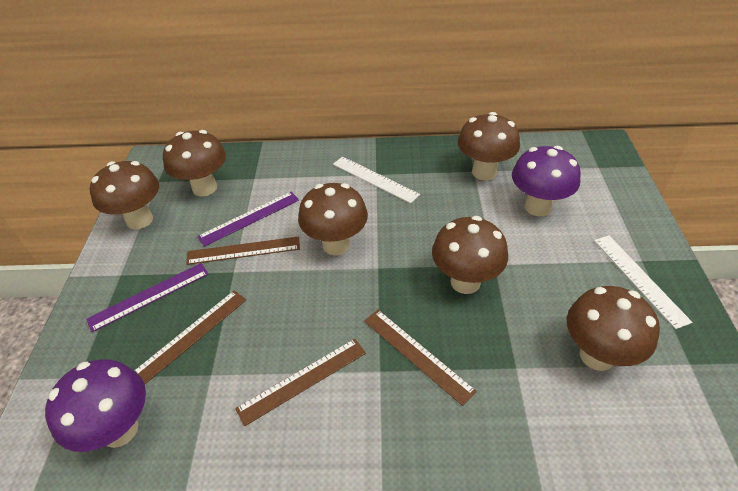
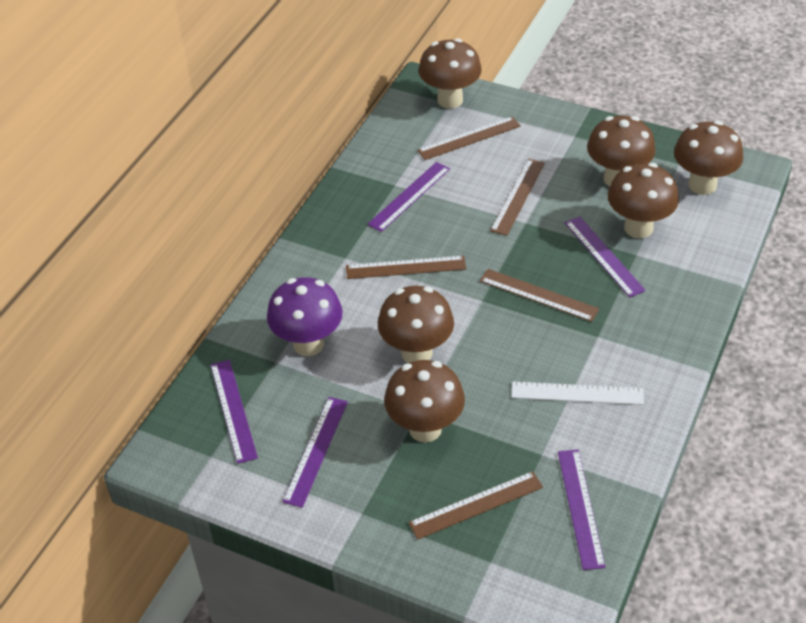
brown ruler: [134,290,246,384] [186,236,300,265] [235,339,366,426] [364,310,477,406] = 4 -> [346,256,466,279] [408,471,543,539] [417,116,521,160] [480,269,599,322] [490,159,545,236] = 5
purple mushroom: [45,359,146,452] [512,146,581,216] = 2 -> [267,277,343,356] = 1
purple ruler: [86,263,209,332] [197,192,299,247] = 2 -> [210,360,258,464] [282,397,348,508] [367,162,450,232] [558,449,605,570] [565,216,646,297] = 5
white ruler: [333,157,420,203] [594,235,693,329] = 2 -> [511,382,644,405] = 1

